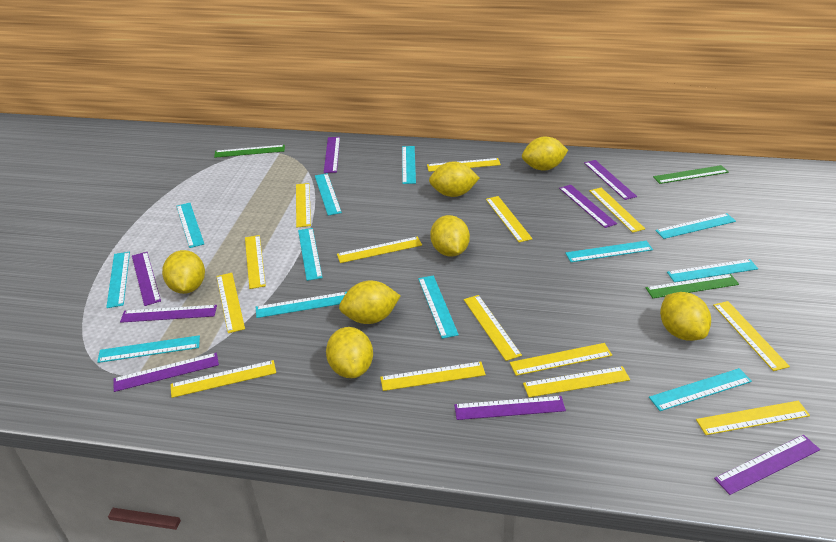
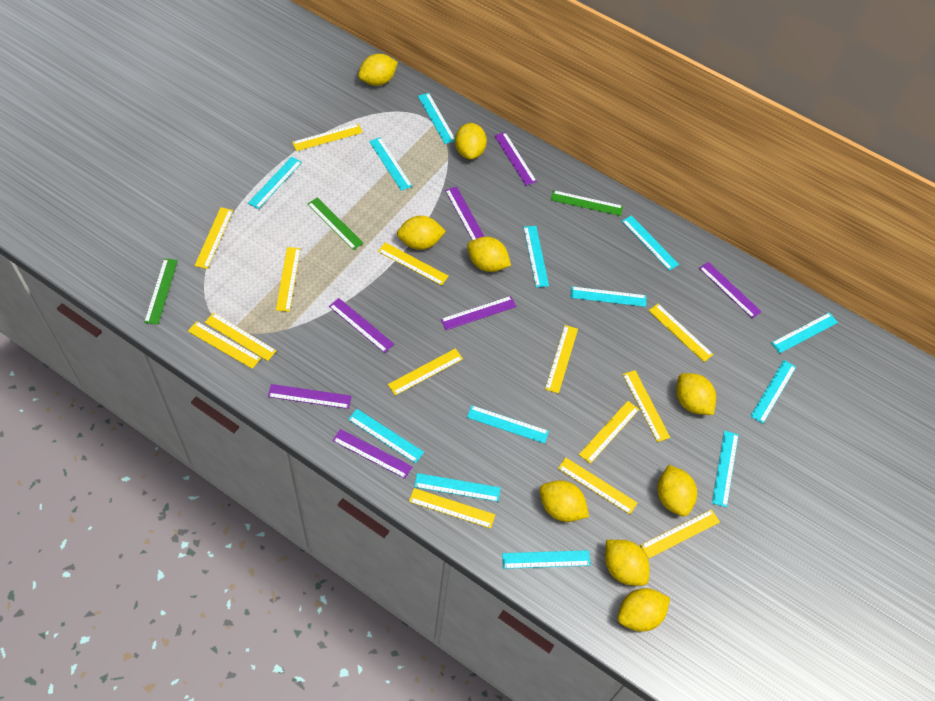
purple ruler: [113,353,219,392] [120,305,217,323] [132,252,161,306] [324,137,340,173] [454,396,566,420] [559,185,617,228] [584,160,637,200] [714,435,820,495] = 8 -> [268,384,352,409] [329,298,394,353] [332,429,413,479] [441,296,517,330] [445,187,485,240] [494,132,537,186] [699,262,762,319] = 7
turquoise ruler: [97,335,200,363] [106,252,130,308] [176,203,204,248] [256,292,347,318] [298,228,323,281] [315,173,342,216] [402,146,416,184] [418,275,459,339] [565,241,653,262] [649,368,752,411] [655,213,736,239] [667,259,758,282] = 12 -> [248,157,302,209] [348,409,424,463] [369,137,412,191] [414,473,501,502] [418,93,455,144] [467,405,549,444] [502,550,591,569] [523,226,549,287] [571,286,646,307] [622,215,679,271] [712,430,739,508] [750,360,796,424] [771,312,838,353] = 13
yellow lemon: [162,250,205,294] [326,327,373,378] [339,281,400,324] [429,161,480,197] [430,215,470,257] [522,136,568,171] [660,292,711,341] = 7 -> [358,54,398,86] [397,216,446,250] [455,123,487,159] [467,237,511,272] [540,480,589,522] [605,540,649,586] [618,588,670,632] [657,465,697,516] [676,373,716,415] = 9

